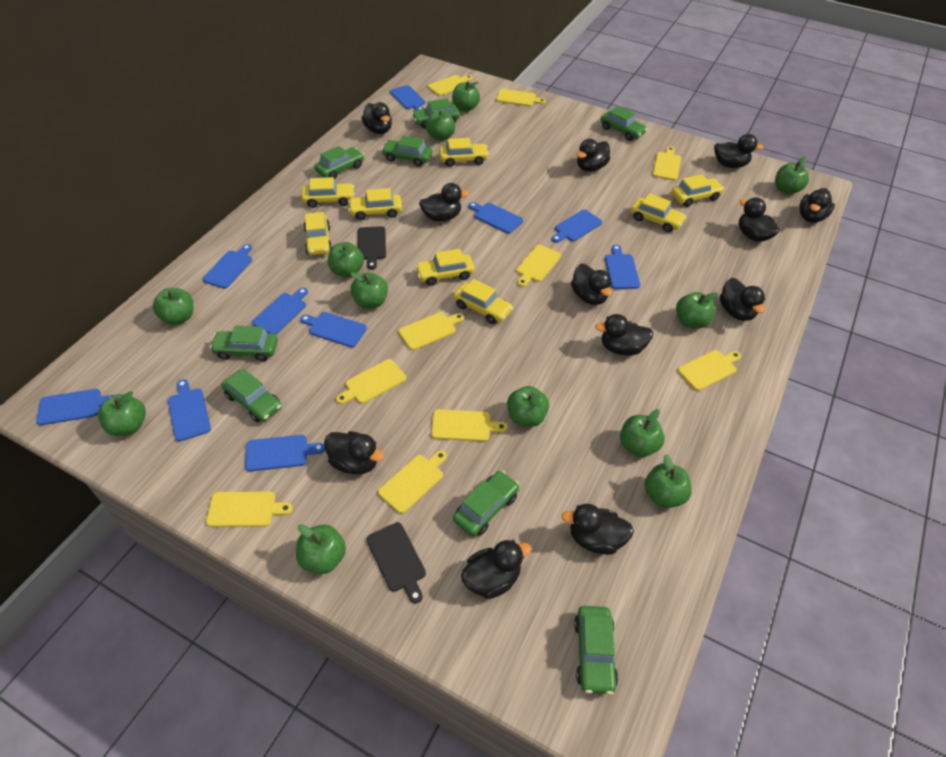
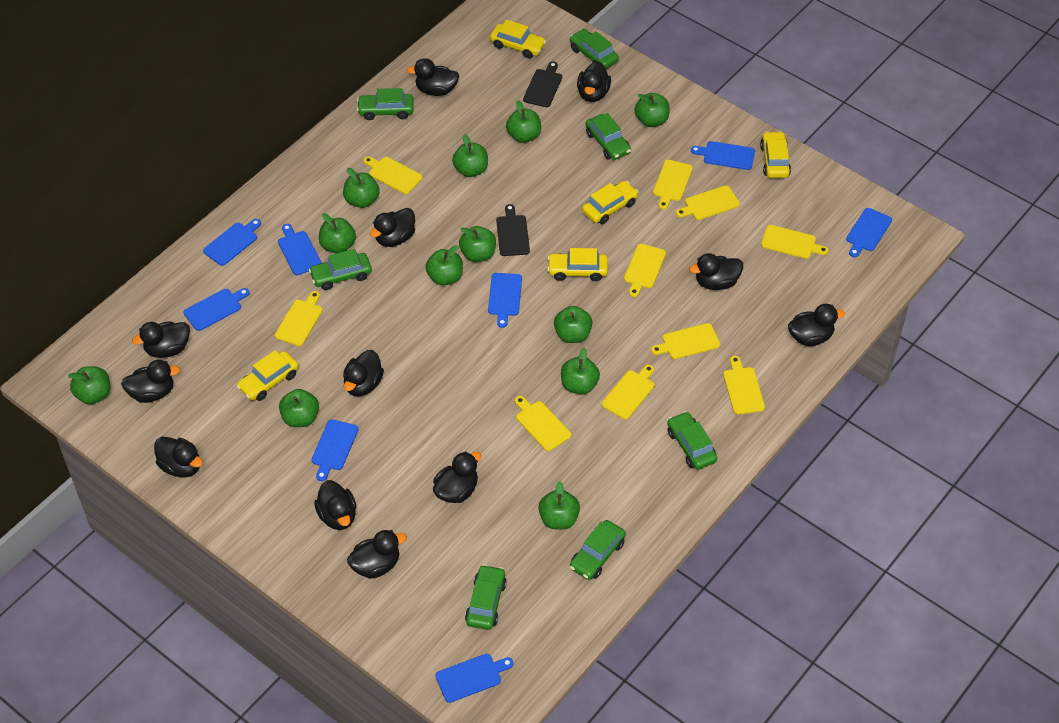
blue cutting board: [36,389,114,425] [168,379,211,441] [202,244,252,289] [245,435,325,471] [252,288,308,334] [300,312,367,347] [390,85,425,110] [468,202,523,234] [552,210,602,243] [605,245,640,289] = 10 -> [183,288,250,331] [203,219,261,266] [278,224,322,275] [312,419,358,481] [436,654,514,703] [488,273,522,328] [691,141,755,170] [846,208,892,257] = 8
green car: [210,326,278,362] [221,369,282,422] [314,146,364,180] [381,136,432,167] [412,98,460,129] [453,470,519,536] [574,606,618,695] [600,106,647,141] = 8 -> [309,249,372,290] [357,88,414,120] [465,564,507,630] [569,29,619,69] [570,520,626,580] [586,113,631,160] [667,411,717,470] = 7
yellow car: [301,177,355,208] [304,212,332,255] [348,188,402,220] [415,249,475,286] [439,138,489,167] [454,279,513,324] [631,193,686,232] [671,174,724,207] = 8 -> [237,350,299,401] [490,19,546,58] [547,248,608,281] [582,181,638,224] [760,131,791,178] = 5

